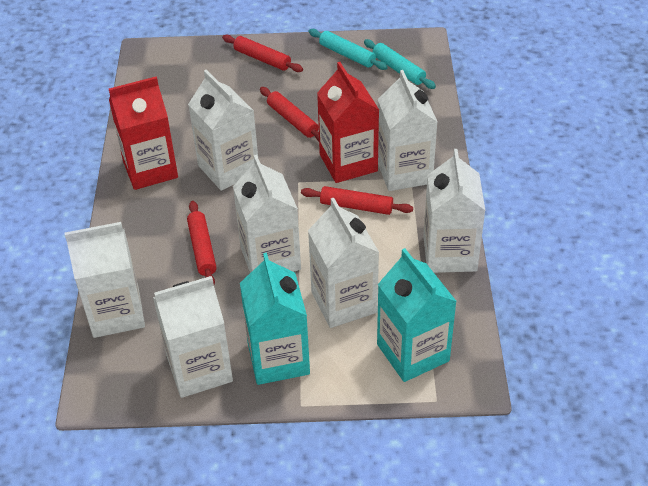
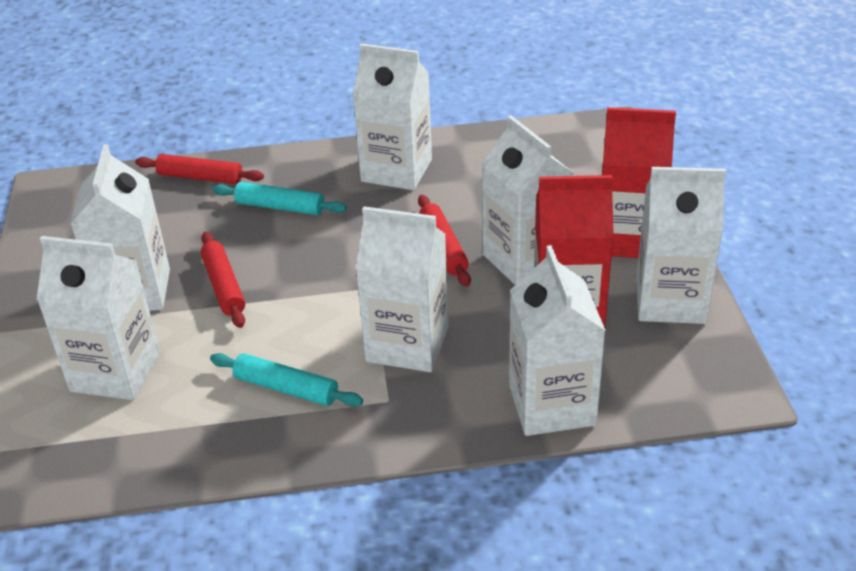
red rolling pin: [187,201,217,284] [222,35,303,72] [260,87,319,141] [301,186,413,215] = 4 -> [135,154,264,184] [200,232,245,328] [418,195,471,287] = 3
turquoise carton: [240,253,310,385] [377,248,457,382] = 2 -> none = 0

